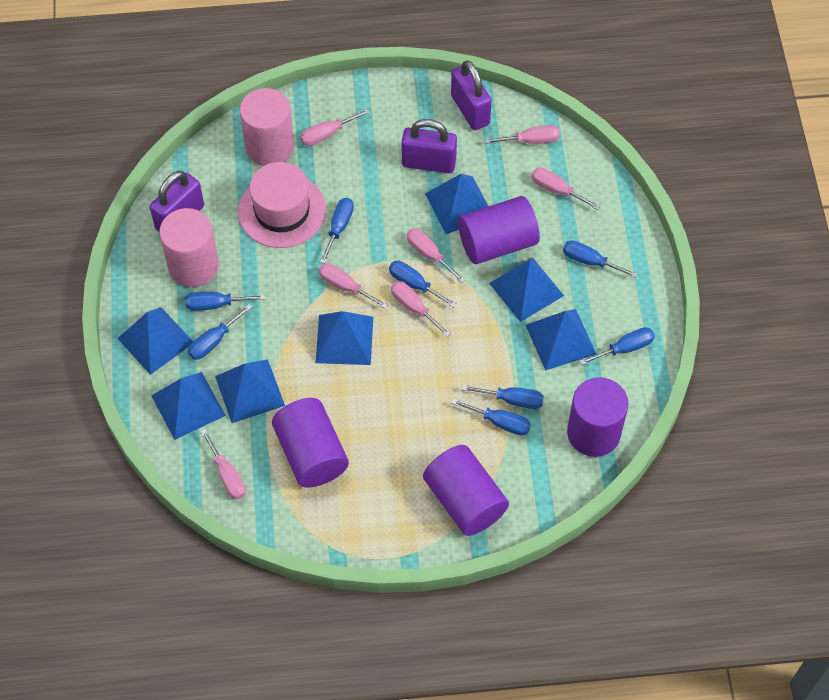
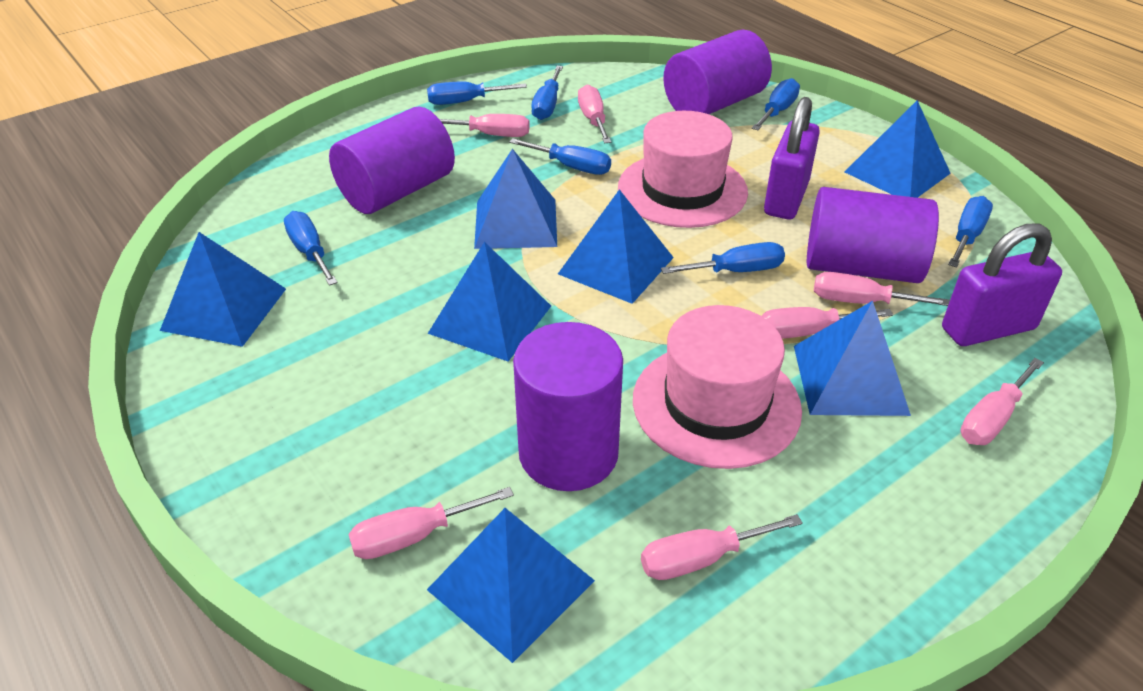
blue screwdriver: [185,292,265,311] [188,304,252,360] [320,198,354,264] [389,261,457,308] [451,399,531,436] [462,385,544,409] [563,240,638,278] [580,327,655,365] = 8 -> [284,211,338,286] [427,81,527,105] [509,138,611,175] [531,66,563,120] [661,242,785,274] [752,78,800,130] [948,196,993,268] = 7
pink cylinder: [159,208,219,287] [240,88,294,166] = 2 -> none = 0
pink hat: [238,162,326,248] = 1 -> [618,111,748,228] [633,305,802,469] = 2
purple padlock: [150,171,204,232] [402,119,457,173] [451,60,492,130] = 3 -> [764,97,820,219] [942,223,1062,346] = 2

